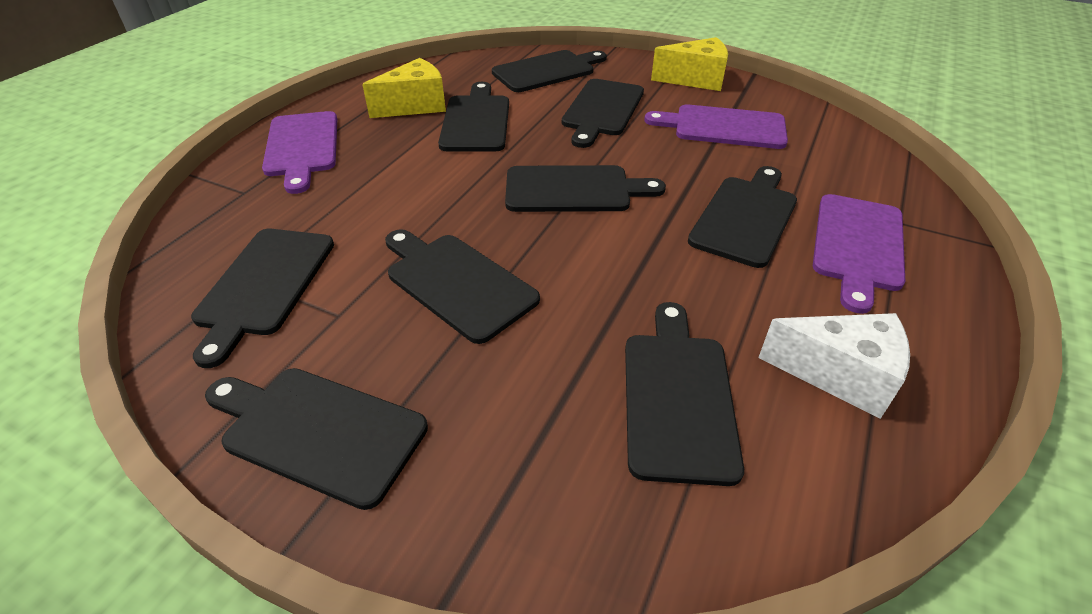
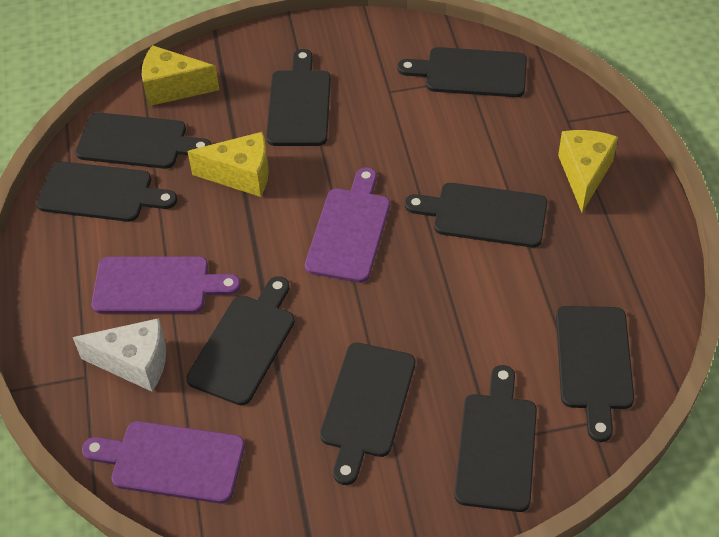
yellow cheese: [362,58,446,118] [651,37,728,91] = 2 -> [142,45,220,106] [187,132,269,197] [558,130,618,212] = 3

